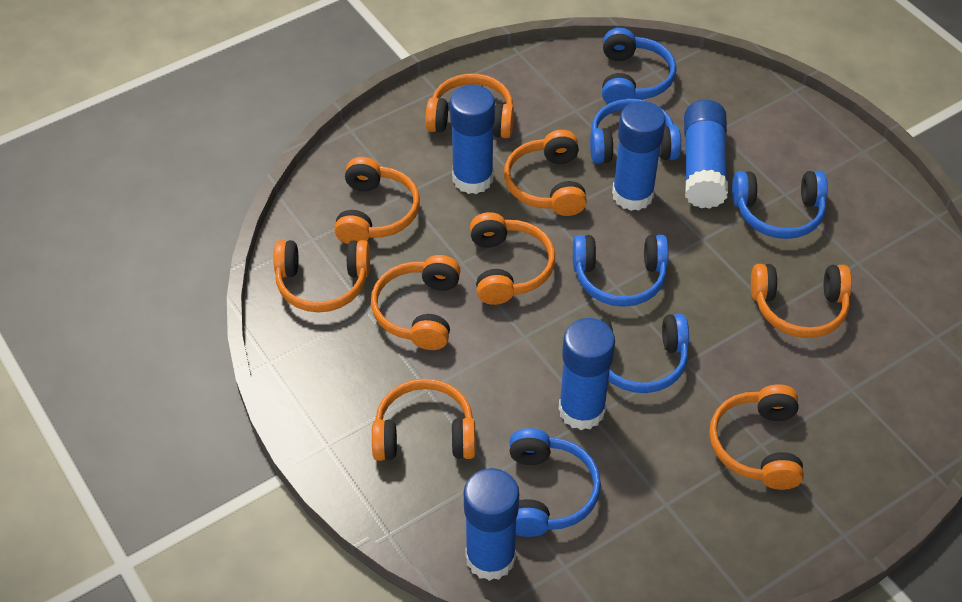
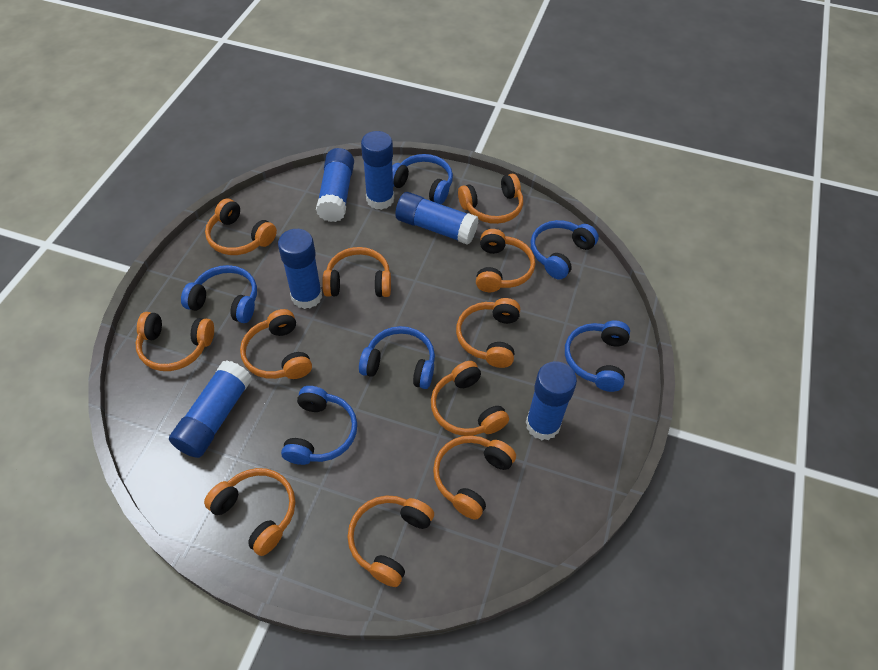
blue glue stick: [450,85,495,194] [464,468,519,581] [559,318,615,430] [612,101,666,211] [684,100,728,209] = 5 -> [169,360,252,458] [278,229,322,309] [316,148,354,222] [361,131,394,210] [395,192,479,245] [526,361,577,441] = 6
orange headphones: [274,240,370,312] [334,157,420,244] [371,255,461,350] [372,379,476,461] [425,74,514,138] [470,212,555,305] [504,130,587,216] [709,384,804,490] [751,264,852,338] = 9 -> [136,312,214,371] [204,468,295,556] [205,199,277,255] [240,309,312,379] [322,247,391,297] [348,495,434,587] [431,361,509,436] [433,435,516,520] [456,298,520,368] [458,174,523,224] [476,229,535,292] = 11

